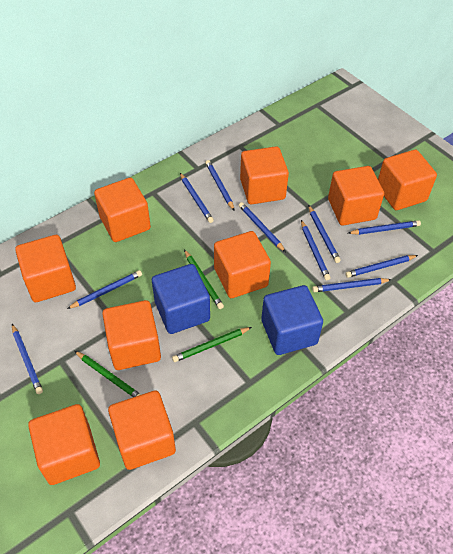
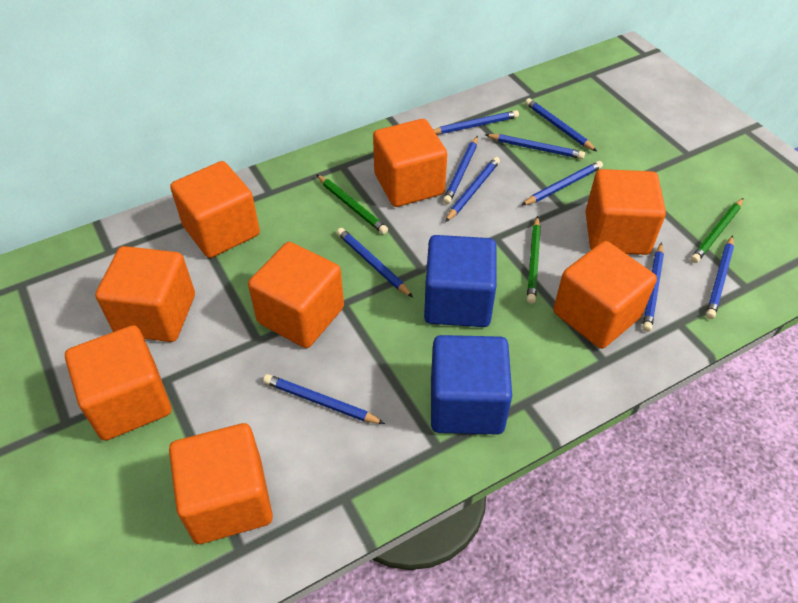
orange cube: [15,235,76,302] [28,404,100,485] [94,178,151,242] [102,300,161,370] [108,391,176,470] [214,231,271,298] [240,146,289,204] [328,166,384,225] [378,150,437,210] = 9 -> [65,325,171,441] [95,246,195,342] [169,423,273,544] [170,161,260,258] [248,242,344,348] [373,119,447,207] [554,241,657,349] [585,169,666,255] = 8

